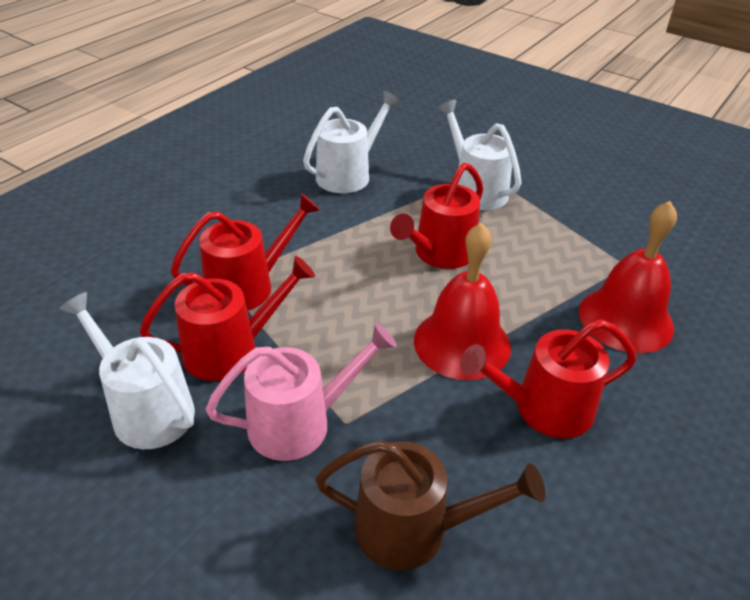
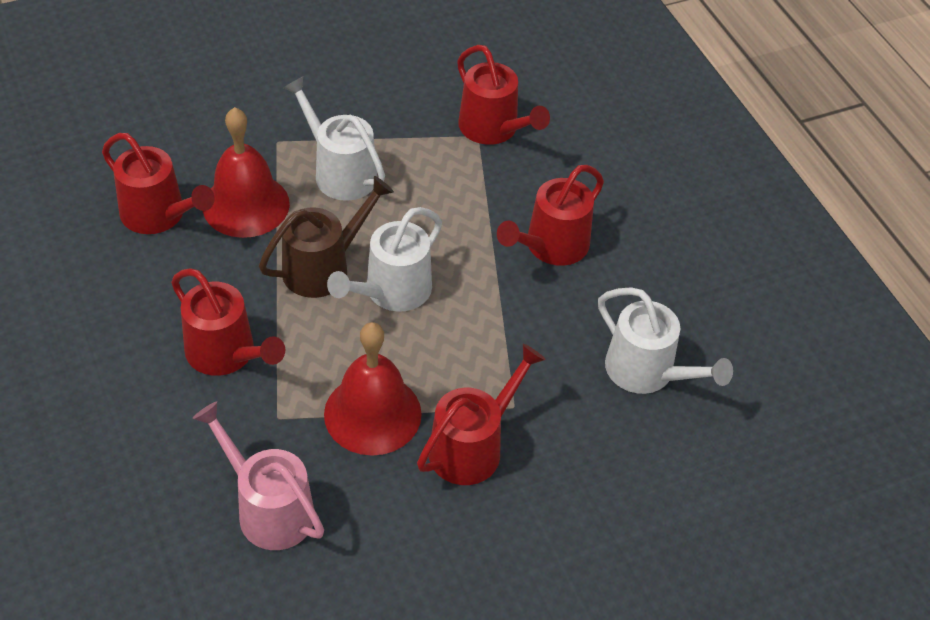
red watering can: [140,256,315,381] [171,193,320,311] [390,163,483,269] [460,319,637,439] = 4 -> [102,133,215,234] [171,268,285,376] [417,344,546,485] [457,45,550,145] [497,165,604,266] = 5

